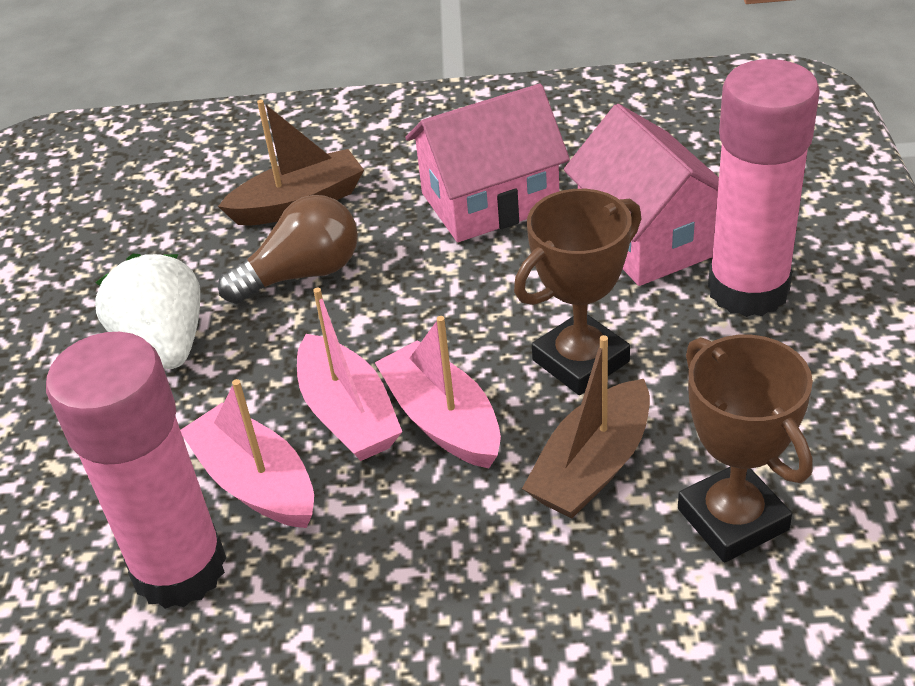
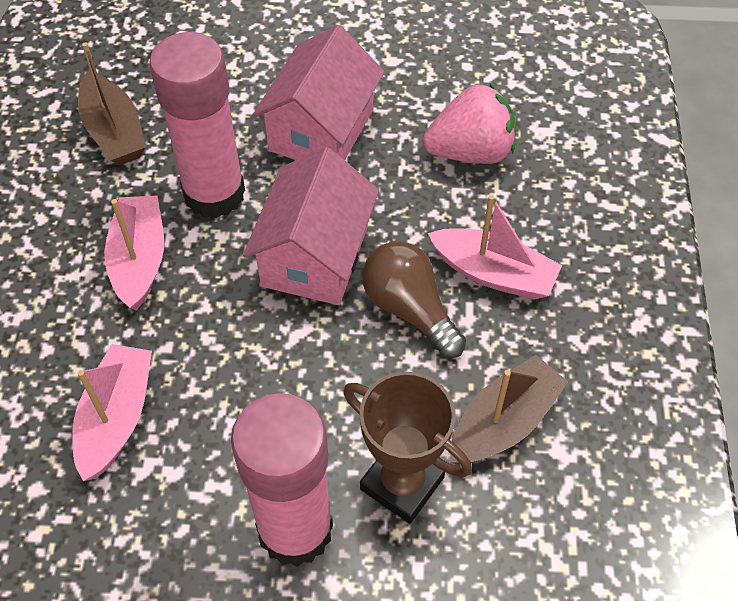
brown trophy: [514,189,642,395] [678,335,813,562] = 2 -> [343,372,472,524] = 1
pink strawberry: none = 0 -> [423,83,516,164] = 1
white strawberry: [95,254,200,369] = 1 -> none = 0

